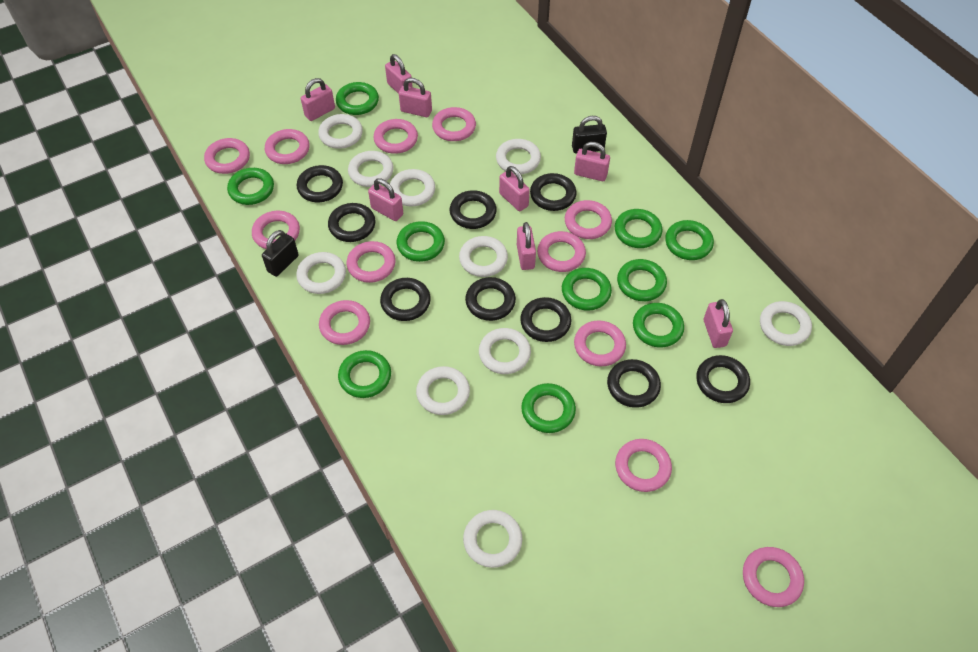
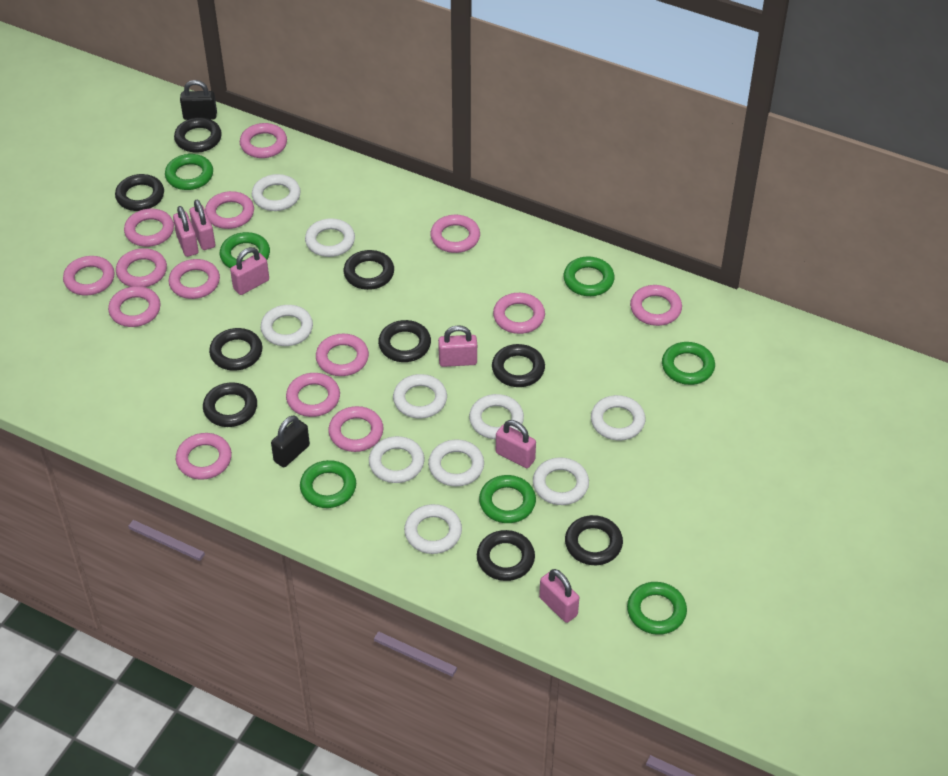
green ring: [227,168,274,205] [336,82,379,115] [338,350,391,398] [397,221,445,262] [521,383,576,433] [562,268,612,311] [615,209,662,248] [617,259,667,301] [633,303,684,348] [665,220,714,260] = 10 -> [165,154,213,190] [220,232,270,268] [300,460,356,508] [479,475,536,523] [564,257,614,296] [627,582,687,635] [662,342,715,385] = 7
pink padlock: [301,78,335,121] [368,178,403,221] [385,54,413,94] [399,78,432,117] [499,166,530,211] [517,222,536,270] [574,142,610,181] [704,299,733,348] = 8 -> [173,206,199,257] [190,200,215,250] [230,247,269,295] [438,325,477,367] [496,420,536,468] [539,569,579,623] = 6
pink ring: [204,138,250,174] [252,211,300,249] [265,129,310,164] [319,300,370,345] [347,241,396,283] [374,119,418,154] [432,107,476,141] [537,231,586,272] [565,200,612,239] [574,320,626,366] [615,439,672,492] [743,547,804,607] = 12 -> [63,256,114,296] [108,286,161,327] [116,248,167,287] [124,209,174,247] [168,259,220,299] [176,433,232,480] [205,191,254,229] [240,123,287,158] [286,373,340,417] [316,334,369,376] [328,406,384,452] [430,215,480,253] [493,293,545,334] [630,285,682,326] = 14

